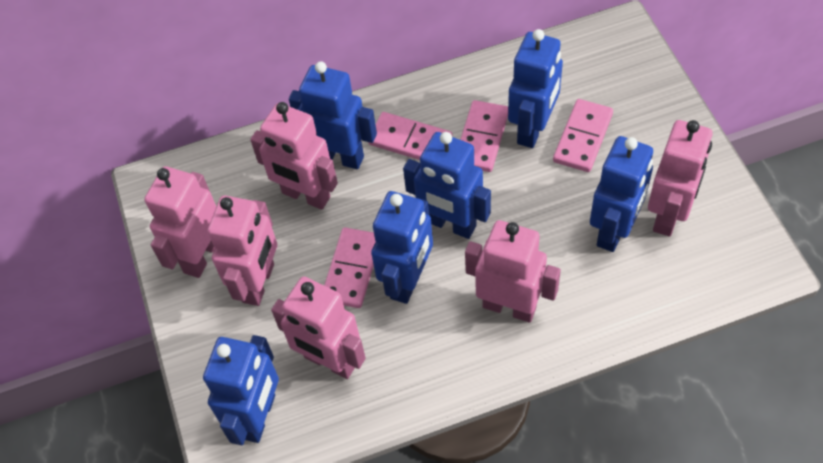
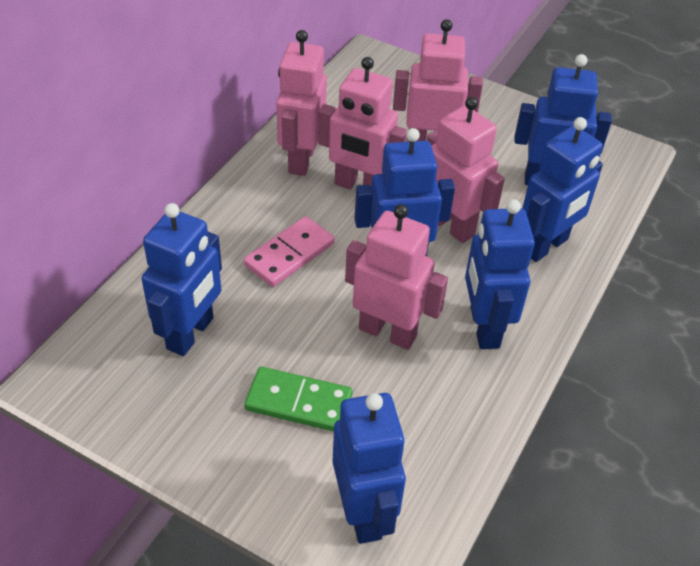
green domino: none = 0 -> [244,367,353,431] = 1
pink domino: [324,227,376,308] [368,112,453,160] [460,100,508,172] [553,99,613,172] = 4 -> [244,216,335,287] = 1
pink robot: [144,166,216,278] [207,196,277,306] [250,102,338,210] [271,276,366,379] [465,220,561,323] [648,120,713,236] = 6 -> [276,30,327,176] [318,57,407,189] [345,204,448,350] [393,19,483,142] [427,97,505,243] = 5

